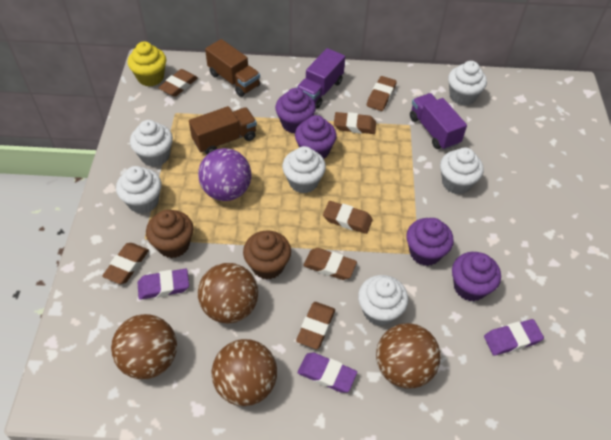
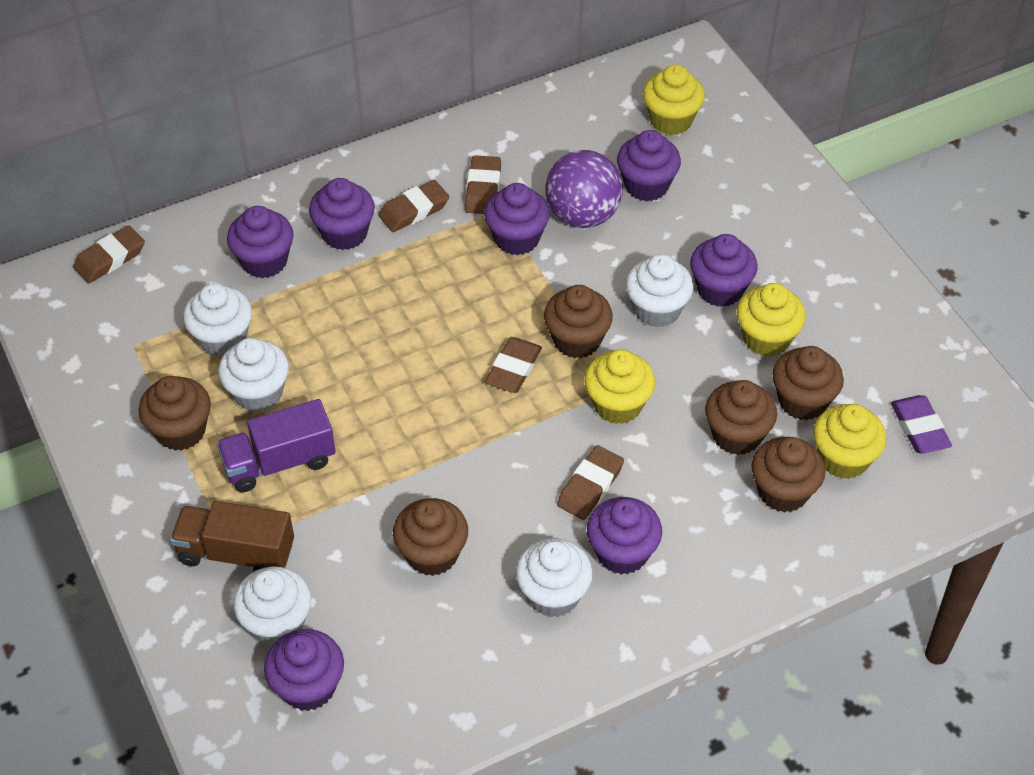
brown ball: [111,314,177,379] [198,263,258,324] [212,339,277,406] [376,323,441,389] = 4 -> none = 0
brown cupcake: [146,210,193,258] [243,230,291,280] = 2 -> [139,376,211,451] [393,498,468,576] [544,285,613,358] [705,380,777,455] [751,437,825,513] [773,346,844,421] = 6
brown eraser: [102,243,149,284] [158,69,198,97] [296,302,335,349] [303,248,357,280] [323,201,373,234] [334,112,376,134] [367,76,397,111] = 7 -> [73,226,145,283] [378,180,449,232] [465,155,501,214] [485,337,542,393] [557,445,624,520] = 5
brown truck: [189,106,257,154] [205,39,260,97] = 2 -> [170,501,294,571] = 1
purple cupcake: [275,88,316,134] [295,115,337,159] [406,218,454,266] [452,252,501,301] = 4 -> [227,206,294,278] [264,629,344,711] [309,178,375,250] [484,183,550,255] [587,497,662,575] [617,130,681,201] [690,234,757,307] = 7
purple eraser: [138,269,189,300] [298,353,357,393] [484,319,544,356] = 3 -> [891,395,952,454] = 1
purple truck: [296,48,345,108] [410,93,467,150] = 2 -> [217,399,336,492] = 1
white cupcake: [116,166,161,214] [130,120,173,167] [282,146,326,193] [358,275,408,326] [440,147,484,194] [448,61,487,106] = 6 -> [183,283,252,357] [218,338,289,412] [233,566,311,646] [516,538,593,617] [626,254,694,328] = 5
yellow cupcake: [128,41,166,86] = 1 -> [584,349,655,424] [643,64,705,135] [737,283,806,357] [813,404,886,479] = 4

